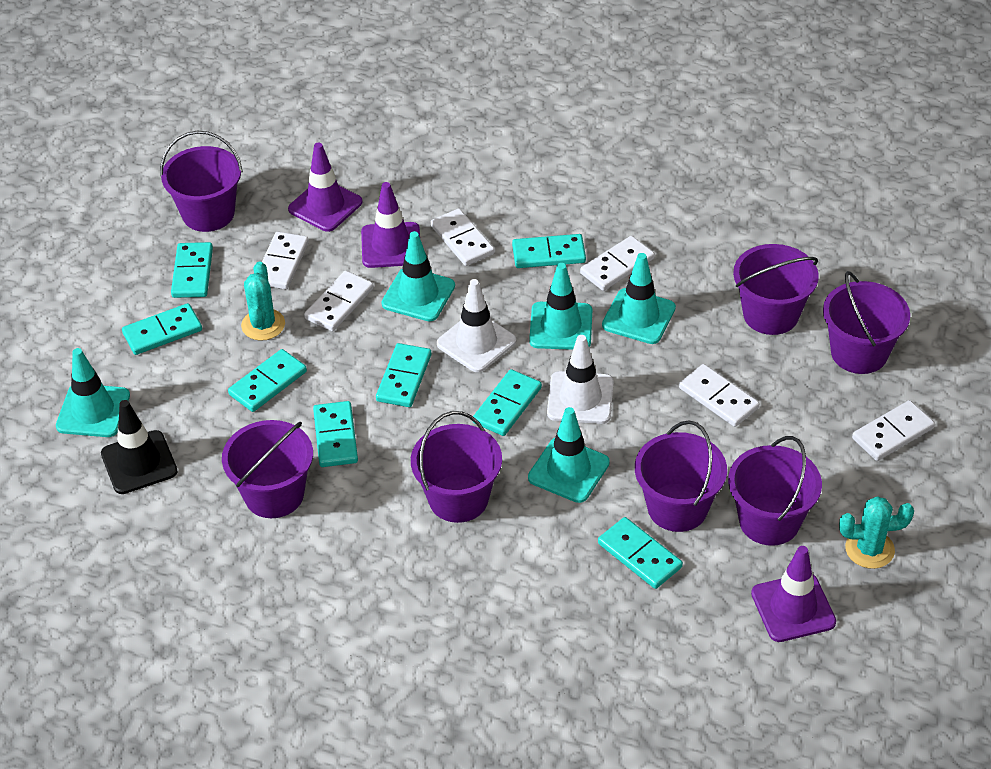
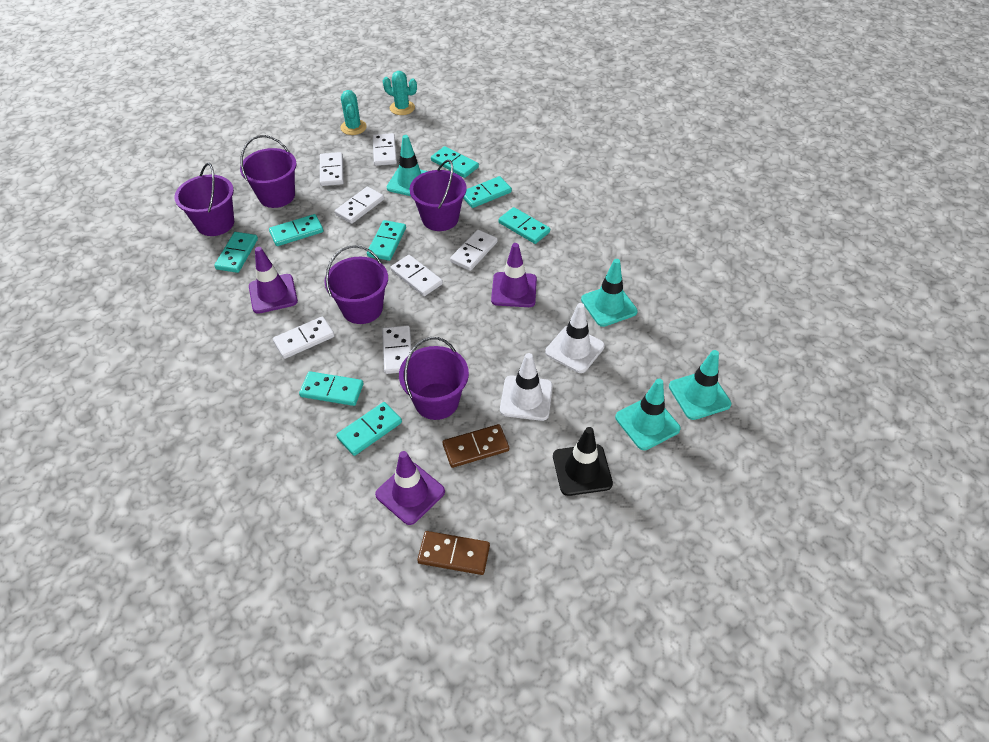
brown domino: none = 0 -> [417,531,490,575] [443,424,509,468] = 2
purple bucket: [160,131,243,232] [222,420,313,518] [411,411,502,523] [635,420,727,532] [728,436,822,546] [733,244,819,335] [823,271,910,374] = 7 -> [174,163,234,236] [240,135,297,208] [325,245,388,324] [399,337,469,420] [409,160,467,231] = 5
turquoise traffic cone: [56,348,130,437] [381,231,455,321] [528,407,610,503] [529,263,592,350] [602,253,676,344] = 5 -> [387,135,428,196] [581,259,638,327] [615,379,681,450] [669,350,731,420] = 4
white domino: [262,232,309,289] [304,271,374,331] [431,209,495,266] [580,236,655,291] [679,364,759,427] [852,400,935,461] = 6 -> [273,316,335,359] [320,152,344,186] [335,187,384,224] [373,133,397,166] [382,325,412,374] [391,255,443,296] [450,229,498,271] = 7

